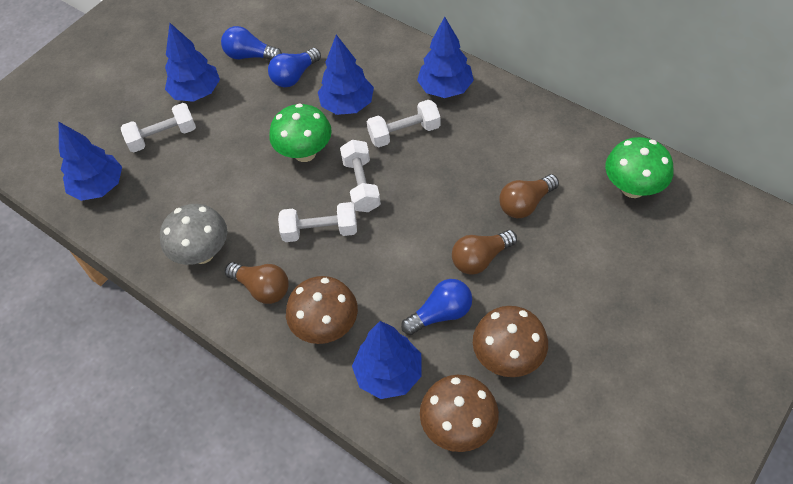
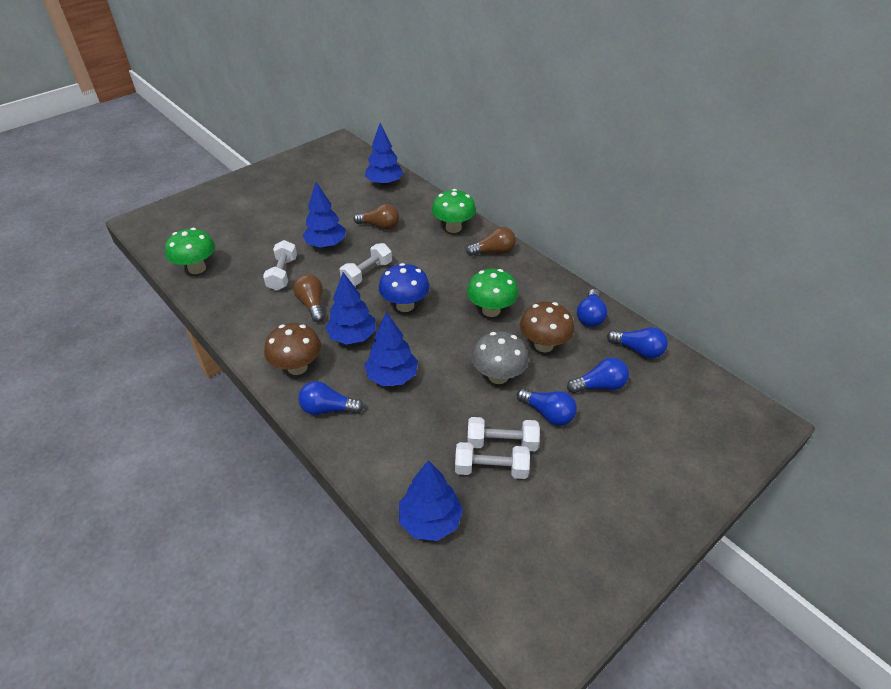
blue light bulb: [221,26,282,60] [268,48,321,87] [401,279,472,335] = 3 -> [298,381,364,415] [517,388,577,426] [567,358,629,393] [577,289,607,327] [607,327,668,359] = 5
blue mushroom: none = 0 -> [379,263,430,312] = 1
brown mushroom: [286,276,358,344] [420,375,499,452] [473,306,548,377] = 3 -> [264,323,321,375] [520,302,574,352] = 2
green mushroom: [269,103,332,162] [605,137,674,198] = 2 -> [165,228,215,274] [432,189,476,233] [467,269,518,317] = 3

